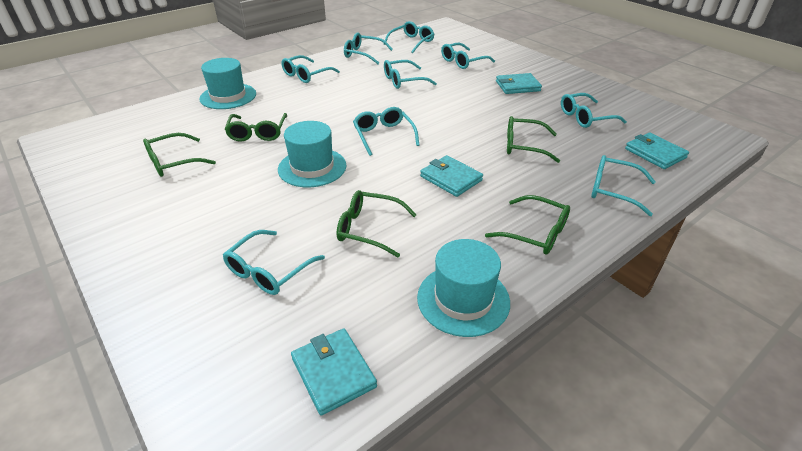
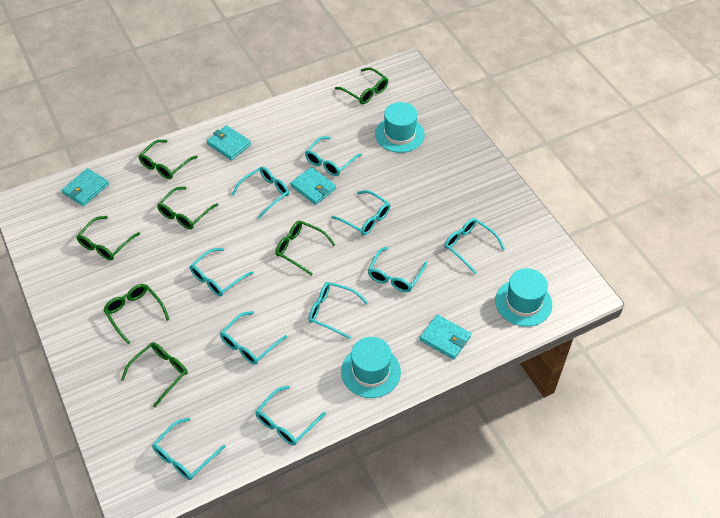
green glasses: [143,133,216,177] [224,113,287,141] [337,190,417,258] [485,195,570,255] [507,116,560,163] = 5 -> [76,216,140,260] [103,284,170,344] [121,342,187,408] [139,140,197,179] [157,187,218,229] [275,221,335,276] [335,67,388,104] = 7
turquoise glasses: [223,230,325,295] [281,55,340,83] [344,32,393,64] [353,107,420,156] [383,21,434,53] [384,60,437,89] [441,43,495,69] [561,93,627,128] [591,155,656,216] = 9 -> [152,417,226,480] [190,248,253,296] [220,311,287,365] [232,167,289,219] [255,386,326,445] [305,136,362,176] [308,282,368,339] [331,190,390,235] [368,247,427,292] [444,218,505,274] = 10

